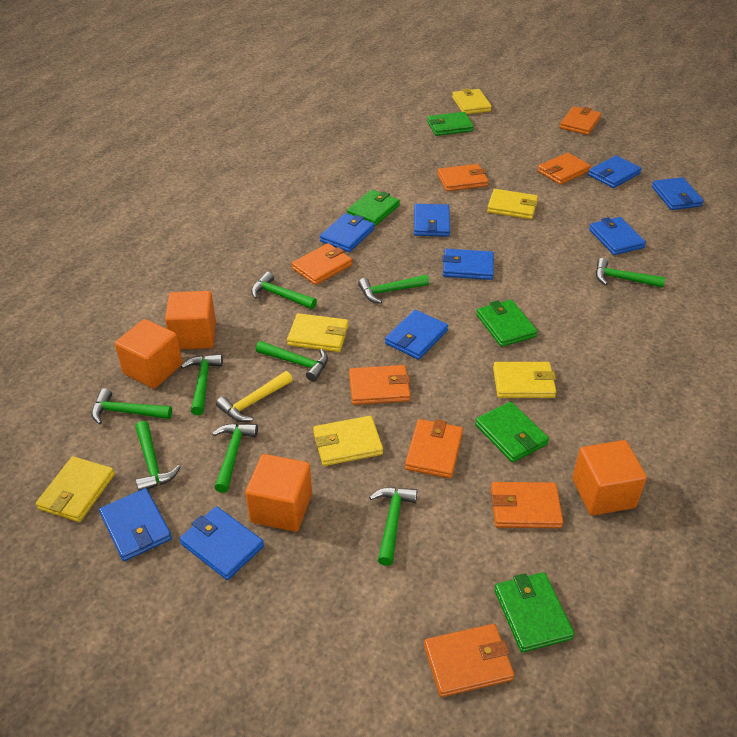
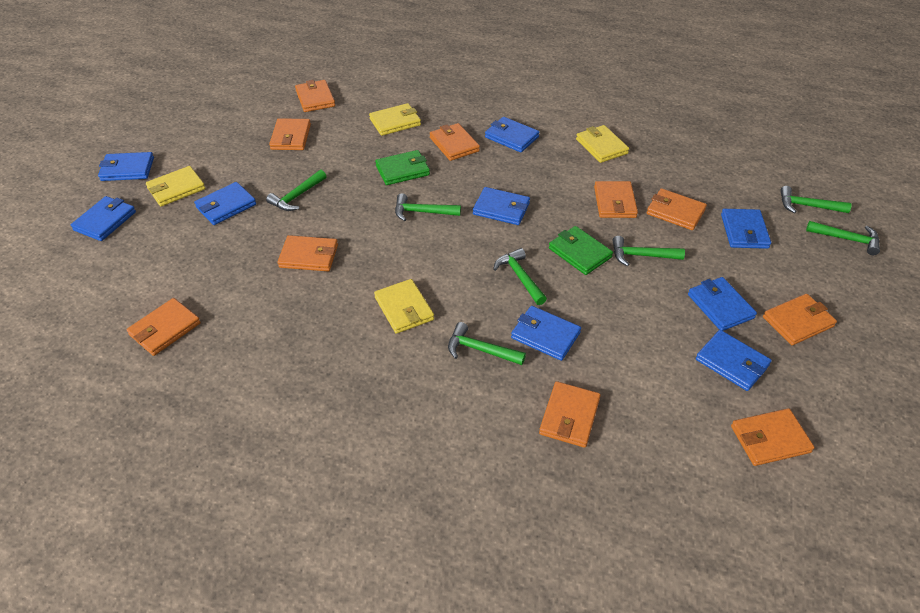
green hammer: [91,388,172,424] [135,421,181,491] [181,354,223,415] [212,423,258,493] [251,272,317,309] [256,341,328,381] [358,275,429,304] [369,487,418,566] [596,258,666,288] = 9 -> [266,170,327,211] [395,193,461,221] [448,322,526,365] [493,248,547,305] [613,236,685,266] [780,186,851,213] [806,221,880,255] = 7
green wallet: [347,190,400,226] [427,112,474,136] [475,401,549,463] [476,300,538,347] [494,572,574,652] = 5 -> [375,150,430,185] [549,226,613,275] = 2
orange cube: [115,319,182,389] [165,291,216,349] [245,454,312,532] [572,440,647,516] = 4 -> none = 0
orange wallet: [291,243,352,285] [349,365,411,405] [405,419,463,478] [424,624,514,697] [437,164,489,191] [491,482,563,528] [537,153,591,185] [560,106,601,135] = 8 -> [126,298,201,356] [269,118,311,150] [277,235,338,271] [295,80,335,112] [430,123,480,161] [539,381,601,448] [594,181,638,218] [647,188,707,230] [731,408,815,466] [763,294,837,345] = 10
yellow hammer: [216,371,293,422] = 1 -> none = 0
yellow wallet: [36,456,115,522] [287,313,349,352] [313,416,383,466] [452,88,492,114] [487,189,538,219] [493,362,556,398] = 6 -> [146,166,205,206] [369,103,421,136] [374,279,434,334] [576,125,629,163] = 4

